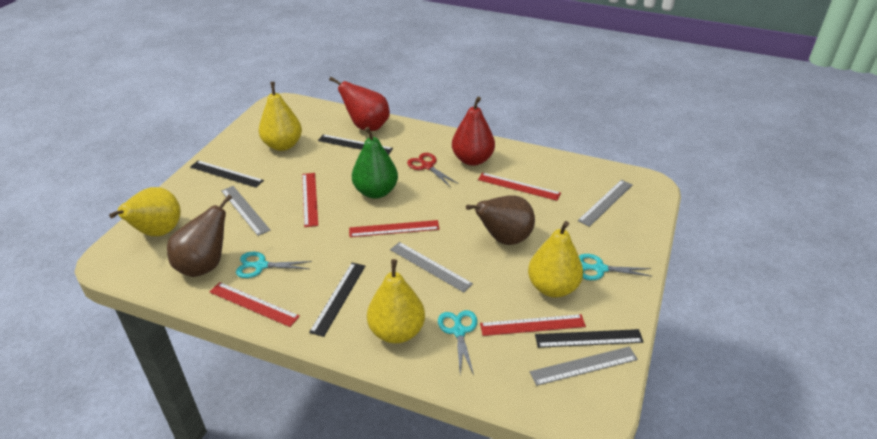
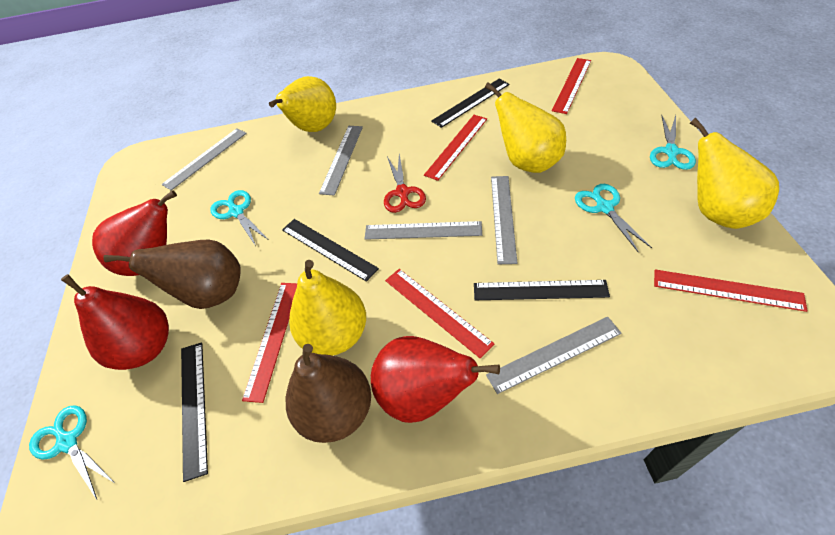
green pear: [352,127,398,199] = 1 -> none = 0
grey ruler: [221,186,270,236] [390,242,473,293] [530,346,638,386] [578,180,632,227] = 4 -> [161,128,247,191] [319,126,363,196] [364,221,482,240] [486,316,622,394] [491,176,517,264] = 5
red pear: [329,77,390,131] [452,97,495,166] = 2 -> [61,274,169,370] [92,190,177,276] [371,336,500,423] = 3
turquoise scissors: [236,252,312,278] [438,310,477,375] [579,254,653,280] = 3 -> [29,405,115,500] [210,190,269,246] [575,184,652,253] [650,115,696,170] = 4

